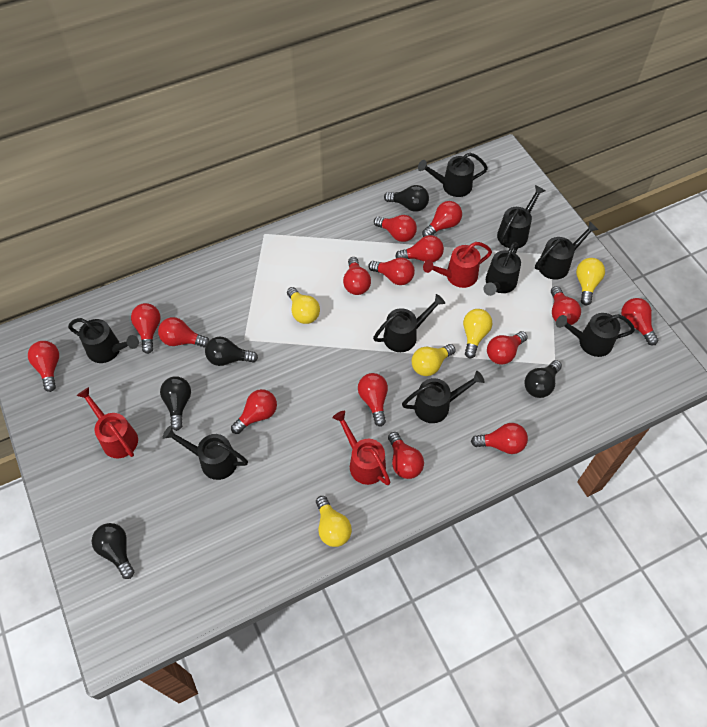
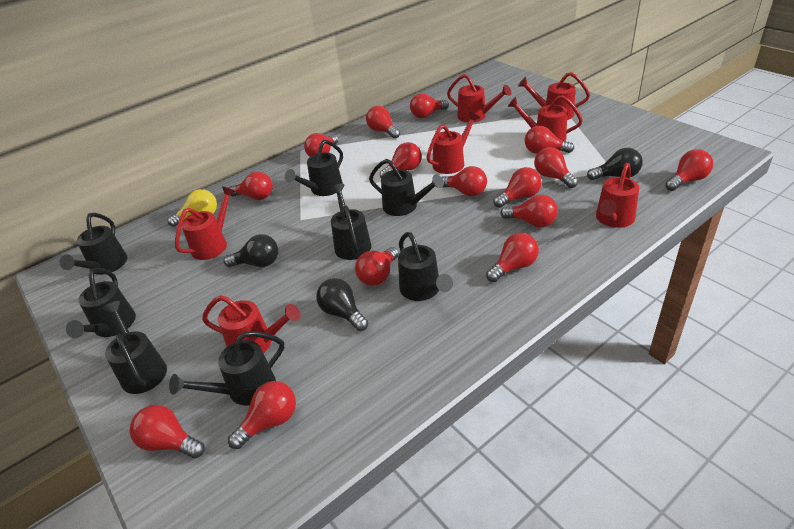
black light bulb: [91,523,134,579] [160,376,191,431] [205,337,258,366] [384,185,429,212] [524,360,562,398] = 5 -> [224,234,279,267] [316,278,368,331] [587,148,643,180] = 3
black watering can: [68,318,139,363] [163,426,248,480] [373,294,445,352] [402,371,484,423] [418,152,488,197] [483,242,521,296] [497,185,546,248] [535,221,599,280] [556,313,635,357] = 9 -> [59,213,127,275] [66,268,136,338] [102,301,167,394] [169,331,284,406] [285,140,343,196] [331,184,372,260] [369,159,444,216] [398,232,453,301] = 8
red watering can: [77,387,138,458] [332,411,391,485] [423,242,492,288] = 3 -> [175,186,235,260] [202,295,300,353] [426,112,480,174] [447,74,512,123] [507,95,583,141] [518,72,590,120] [596,163,639,228] = 7
yellow light bulb: [287,287,320,324] [316,496,352,547] [412,344,456,376] [463,309,492,358] [576,258,605,306] = 5 -> [168,189,217,227] = 1

